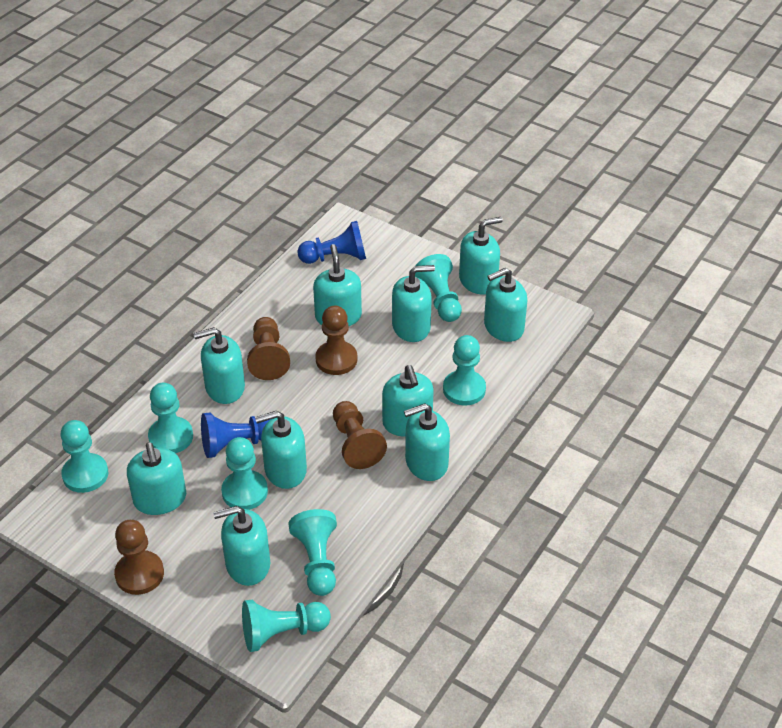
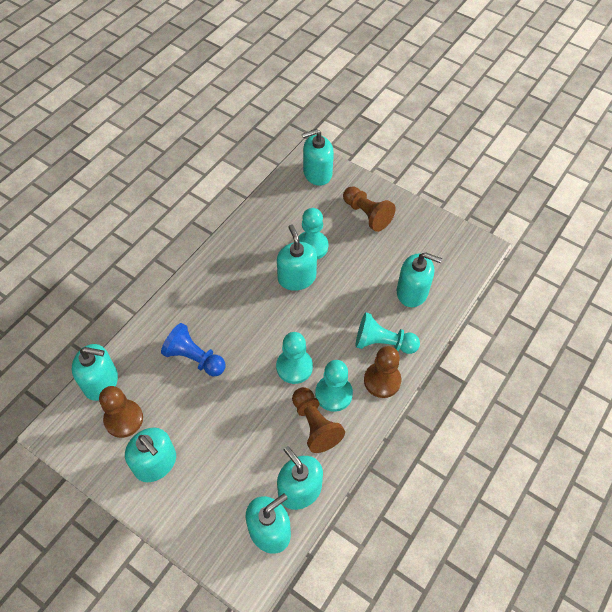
blue pawn: [201,412,271,458] [298,221,366,264] = 2 -> [161,323,226,376] = 1
turquoise pawn: [61,420,108,493] [148,382,193,453] [221,437,268,510] [242,600,331,652] [288,509,337,596] [415,254,462,322] [443,335,486,406] = 7 -> [276,332,313,384] [298,208,328,259] [315,360,353,412] [356,312,420,354] = 4
turquoise soap dispenser: [127,442,186,515] [193,327,245,404] [213,506,270,586] [255,411,307,489] [313,244,362,326] [382,365,434,436] [392,265,435,342] [404,403,450,481] [459,217,503,294] [484,267,527,342] = 10 -> [72,344,118,401] [125,428,176,482] [246,494,291,554] [277,225,317,291] [277,446,323,510] [302,129,334,186] [397,252,442,307] = 7

